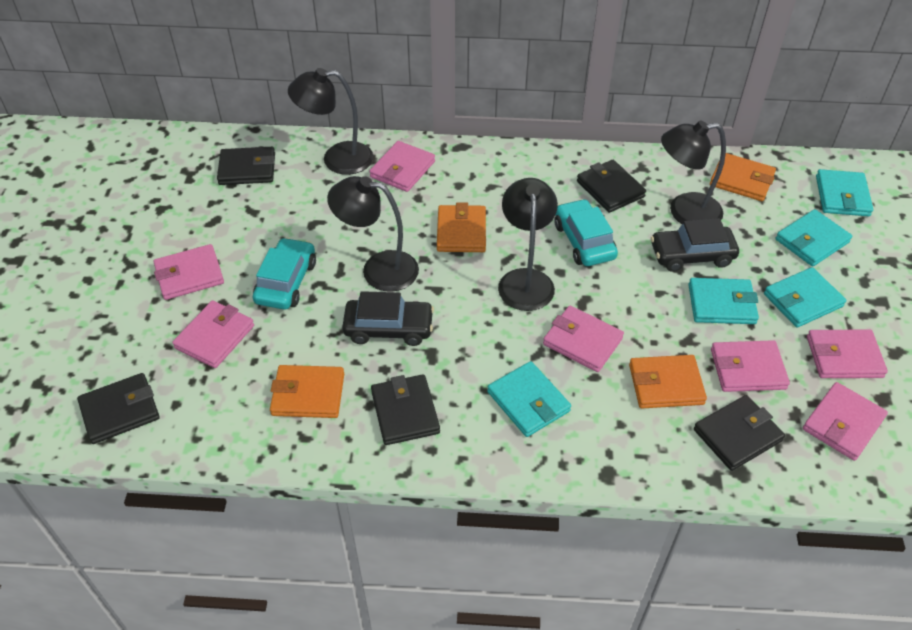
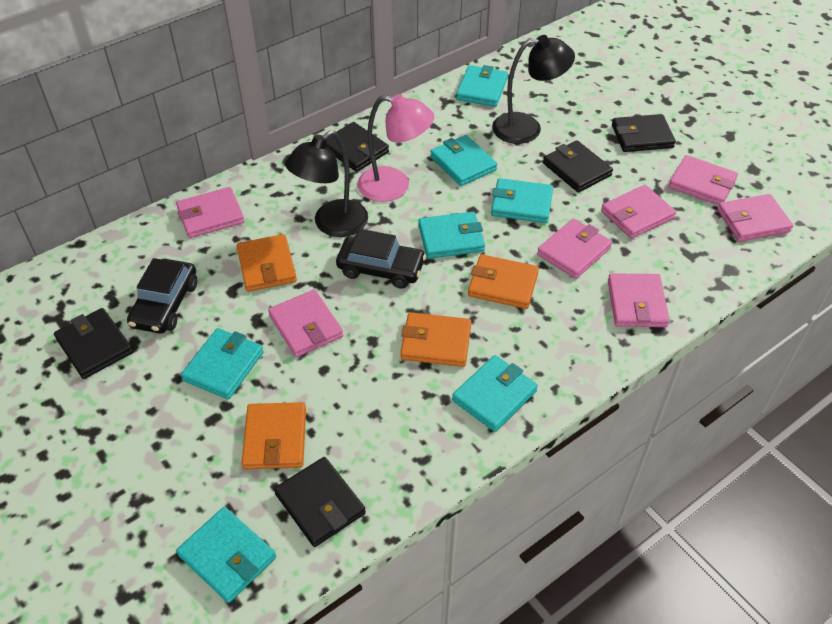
black lamp: [288,68,373,175] [327,176,419,292] [498,178,558,311] [661,121,726,224] = 4 -> [285,130,368,237] [492,35,575,144] = 2
pink lamp: none = 0 -> [357,94,434,202] = 1
turquoise car: [252,237,316,309] [555,199,618,266] = 2 -> none = 0
turquoise wallet: [487,361,571,437] [688,278,759,324] [764,267,846,328] [776,209,852,267] [816,169,873,216] = 5 -> [176,507,276,603] [181,328,264,399] [418,212,485,259] [430,135,497,186] [452,355,538,432] [456,65,508,107] [491,178,553,223] = 7

